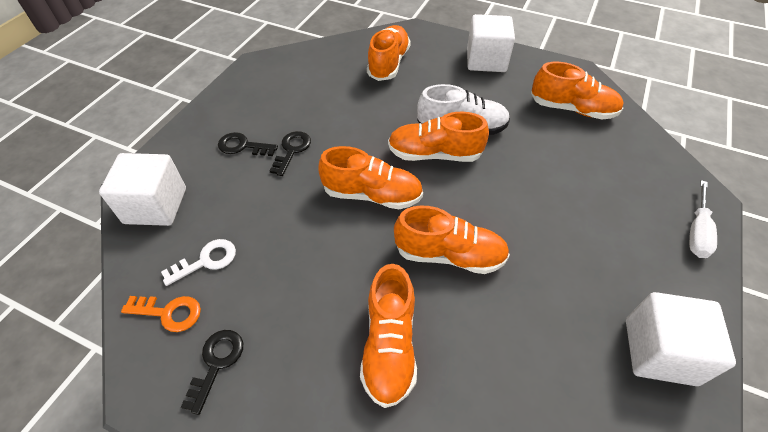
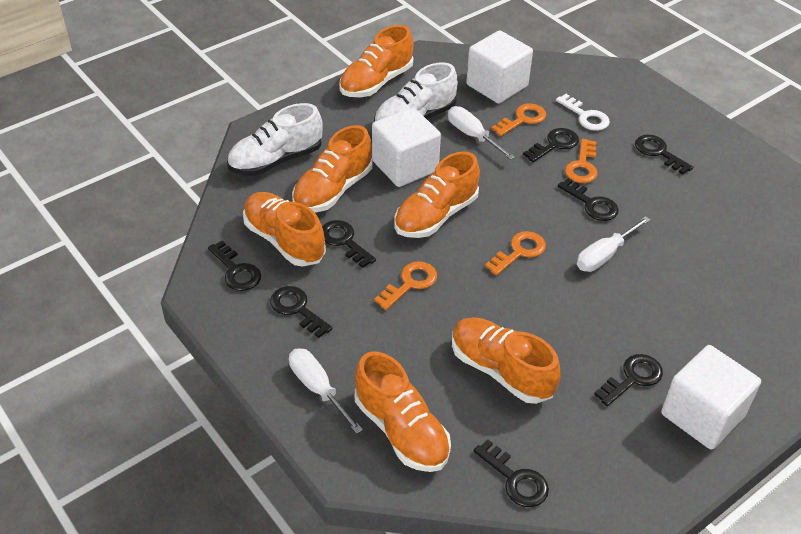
black key: [181,330,243,415] [218,132,278,156] [270,131,311,176] = 3 -> [208,240,261,291] [270,286,333,338] [322,220,376,268] [473,439,549,507] [523,128,579,162] [558,178,619,221] [594,354,663,406] [635,134,693,175] = 8
orange key: [121,296,201,332] = 1 -> [374,261,437,310] [485,231,546,276] [491,104,546,136] [565,139,598,183] = 4
white screwdriver: [689,180,717,258] = 1 -> [289,348,363,434] [448,106,515,160] [577,216,650,272] = 3
white shoe: [417,84,510,135] = 1 -> [227,103,323,176] [374,62,458,122] = 2

